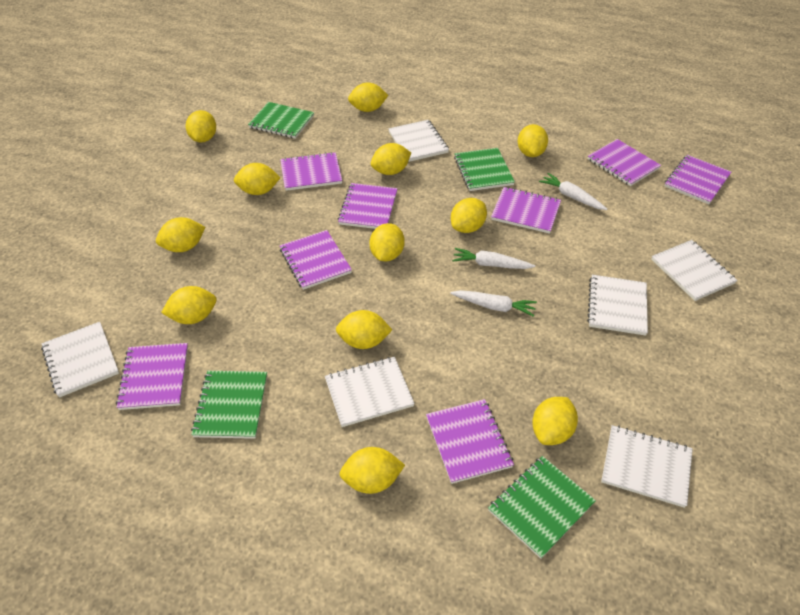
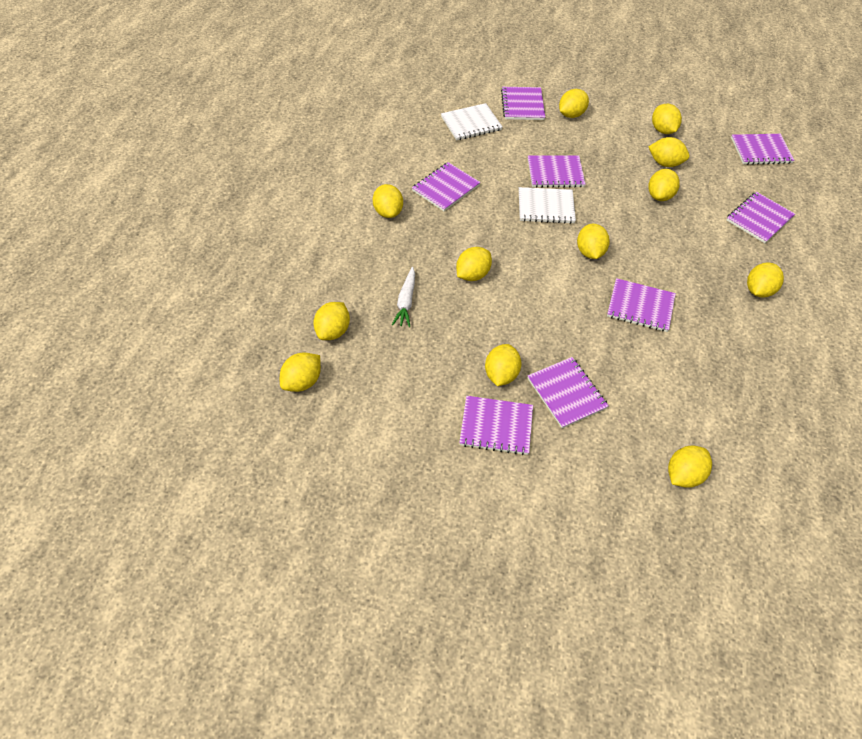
green notebook: [191,371,267,439] [248,102,314,139] [454,148,515,191] [488,456,596,559] = 4 -> none = 0
white carrot: [450,290,537,317] [452,248,535,269] [539,173,607,210] = 3 -> [392,267,415,327] = 1
white notebook: [41,322,119,398] [325,357,415,427] [388,120,449,162] [587,275,648,336] [601,425,693,508] [651,240,738,301] = 6 -> [441,103,502,141] [519,187,576,224] = 2

